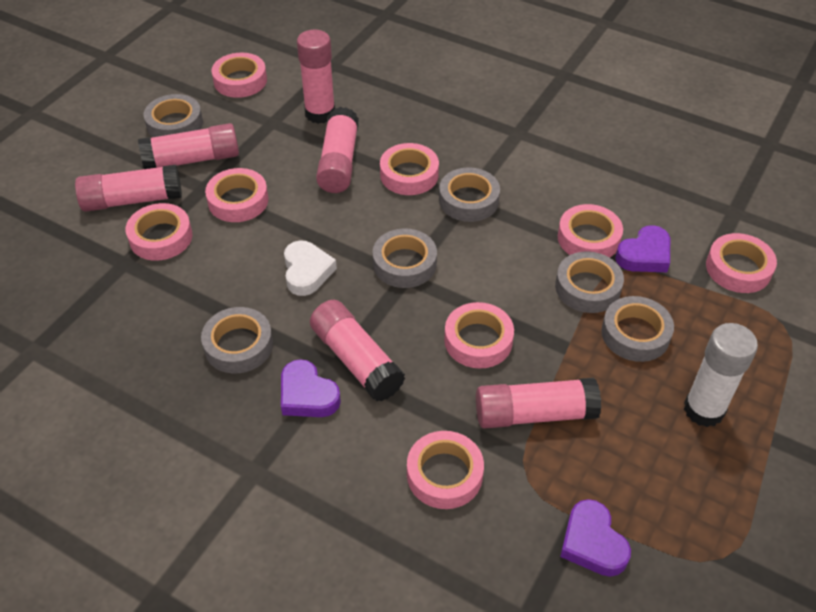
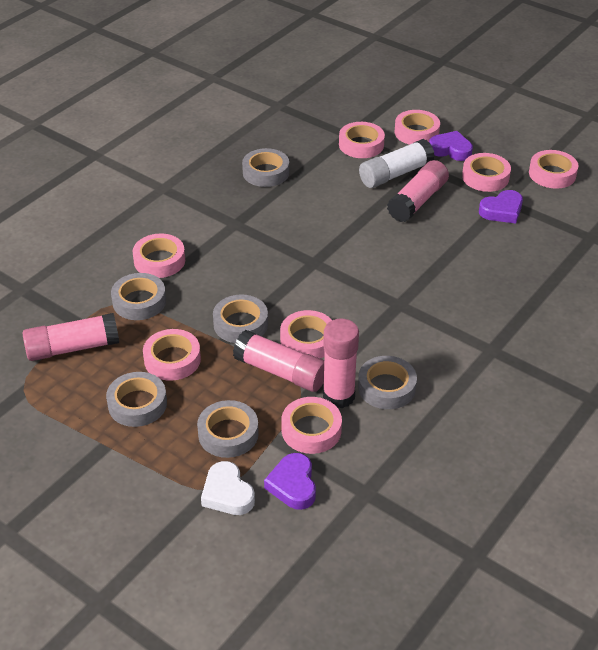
pink glue stick: [75,165,182,212] [138,123,239,169] [297,30,335,124] [310,300,405,401] [316,107,359,193] [476,378,601,429] = 6 -> [23,313,119,361] [233,330,324,392] [323,319,359,408] [387,160,449,222] = 4

